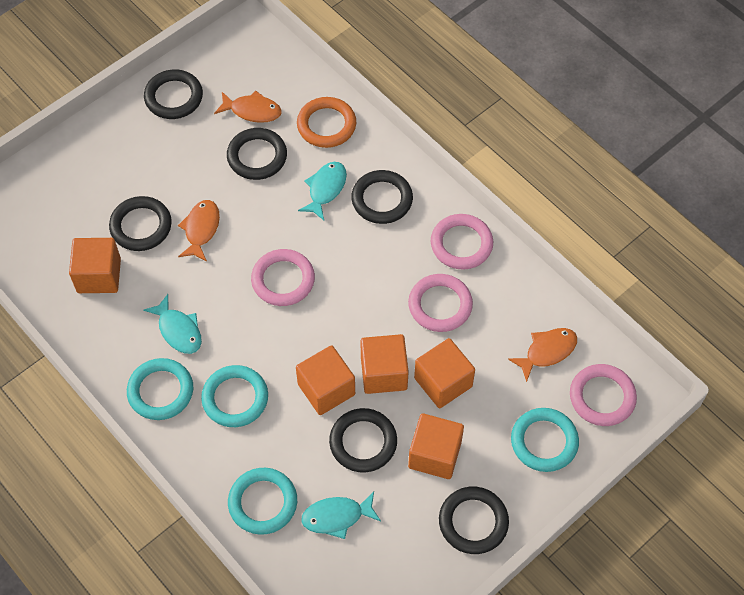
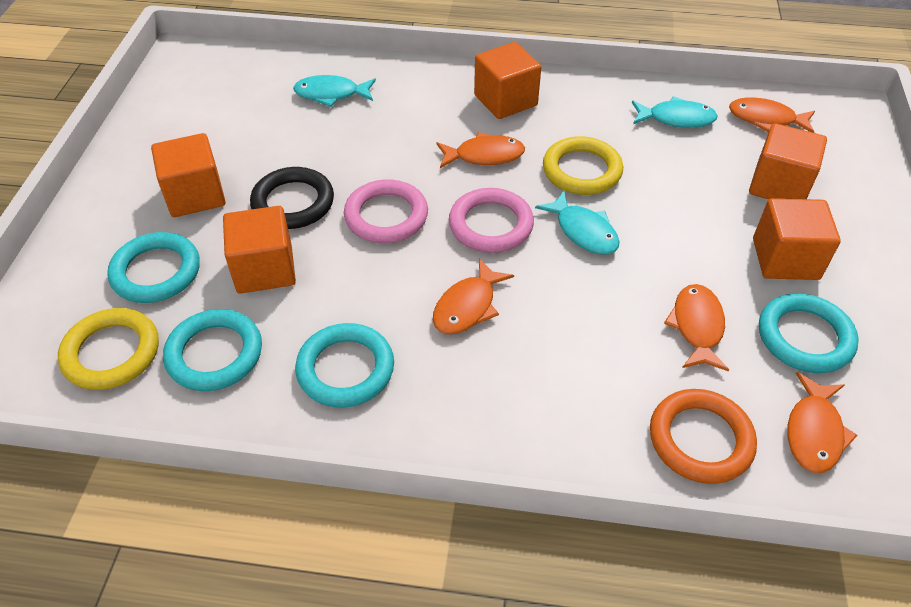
black ring: [109,196,172,251] [144,70,203,119] [227,128,287,180] [329,408,397,472] [351,170,413,224] [439,487,509,554] = 6 -> [250,167,334,229] = 1
orange fish: [178,200,220,262] [214,90,282,123] [508,328,577,382] = 3 -> [433,258,514,334] [437,132,525,168] [664,284,729,372] [729,98,815,133] [788,372,858,473] = 5
pink ring: [251,249,315,306] [408,274,473,332] [431,214,493,270] [570,364,637,426] = 4 -> [344,179,428,243] [449,188,534,253] = 2
yellow ring: none = 0 -> [58,308,159,390] [543,136,623,195] = 2

